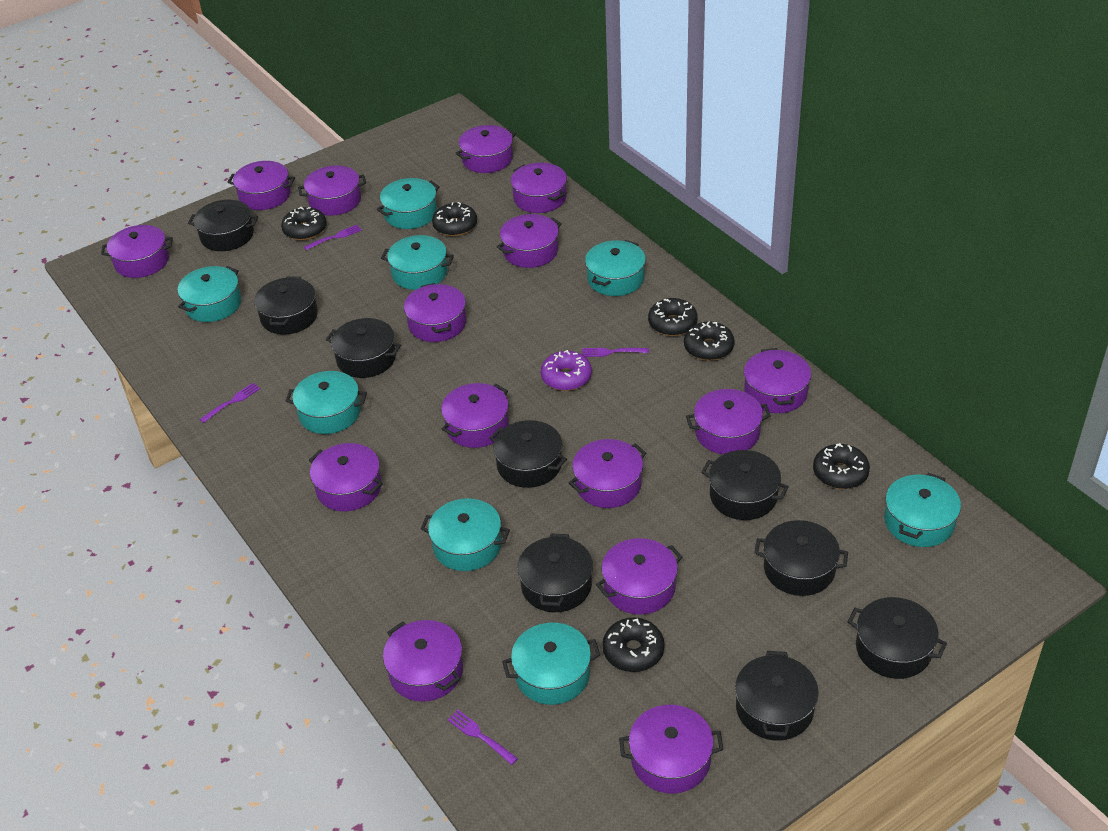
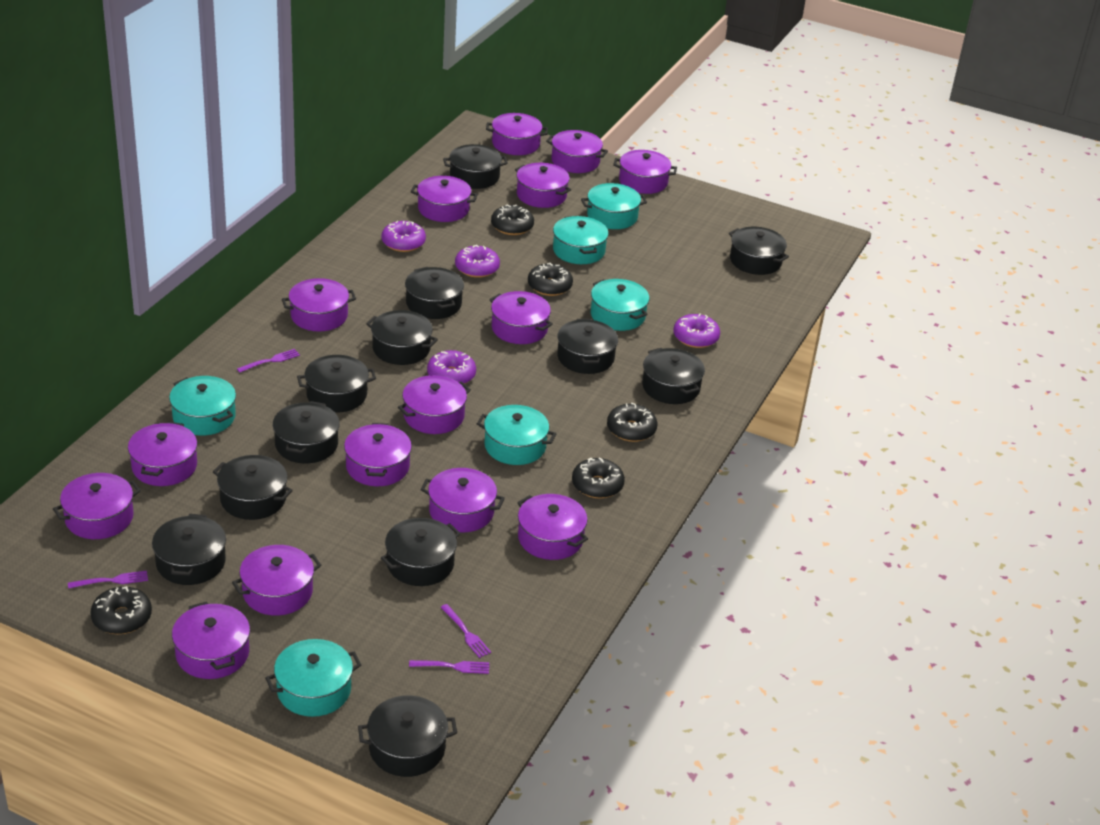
black donut: [281,207,327,240] [432,202,477,236] [602,618,665,672] [648,298,698,336] [684,321,735,361] [813,443,870,489] = 6 -> [90,586,152,634] [491,204,534,235] [528,263,573,296] [572,458,625,498] [607,403,657,442] = 5
black pot: [188,200,258,251] [254,276,318,335] [326,318,401,378] [489,420,567,488] [517,534,593,612] [701,450,789,520] [735,651,819,740] [754,520,848,596] [848,597,947,679] = 9 -> [152,514,226,585] [213,455,293,520] [273,401,340,463] [297,355,376,413] [358,695,457,777] [366,310,438,365] [381,518,461,586] [405,267,464,319] [443,144,508,189] [557,319,618,374] [642,348,705,404] [729,227,789,275] = 12
purple donut: [541,350,592,391] = 1 -> [382,221,426,252] [427,350,476,384] [455,245,500,278] [673,314,720,348] = 4
turquoise pot: [178,266,241,322] [286,371,367,434] [377,178,440,229] [381,235,454,290] [421,498,510,571] [502,623,600,705] [585,240,646,296] [884,473,961,547] = 8 -> [169,376,236,436] [265,639,361,717] [477,405,556,465] [553,216,609,264] [581,183,647,229] [591,279,649,331] = 6

